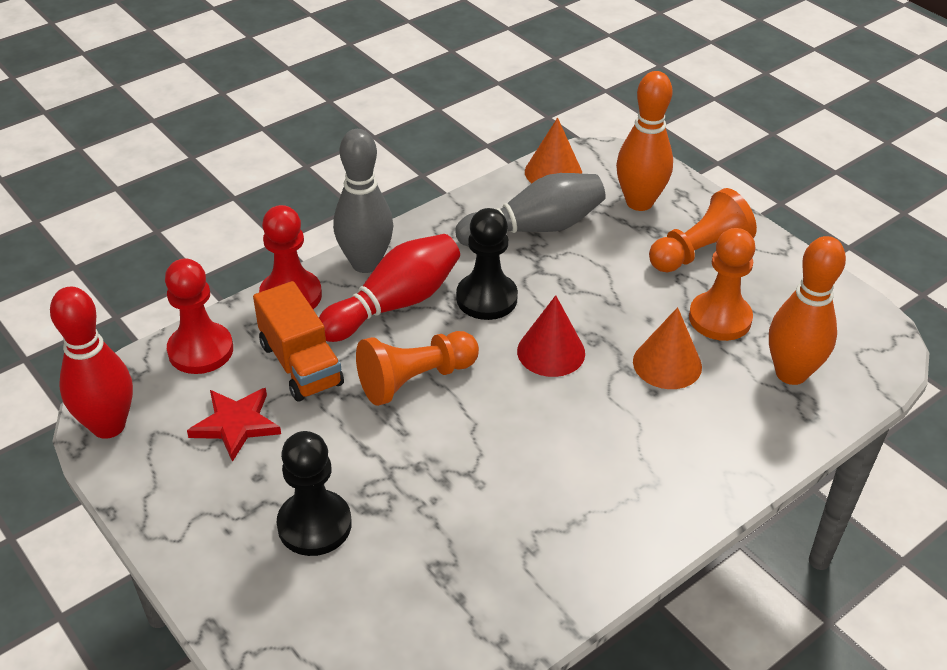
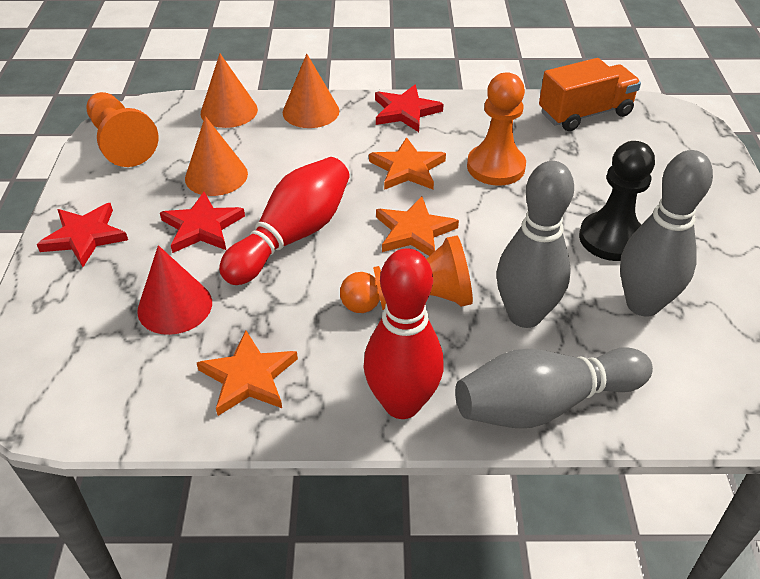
black pawn: [277,431,352,556] [456,208,518,320] = 2 -> [579,141,655,261] = 1
grey bowling pin: [333,129,393,273] [455,173,606,246] = 2 -> [455,347,653,428] [497,161,574,328] [620,150,713,317] = 3
orange bowling pin: [616,71,673,211] [769,236,846,385] = 2 -> none = 0
orange cone: [525,118,582,183] [633,307,702,389] = 2 -> [185,116,248,196] [201,54,258,128] [283,54,339,128] = 3
orange star: none = 0 -> [197,331,298,416] [369,137,446,190] [376,196,459,256] = 3
red pawn: [165,258,233,374] [259,205,322,309] = 2 -> none = 0
red star: [187,388,281,462] = 1 -> [37,203,128,267] [160,192,245,253] [375,85,443,132] = 3

